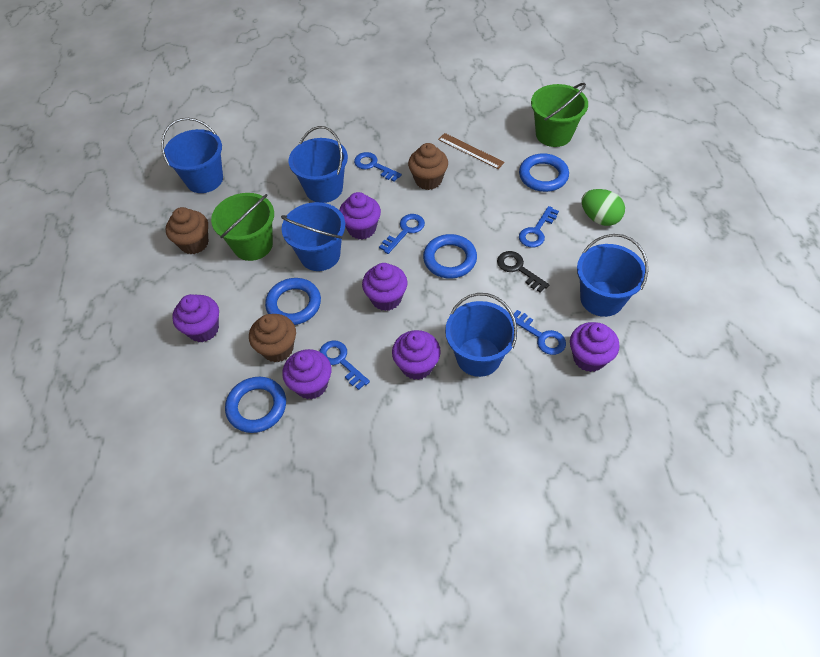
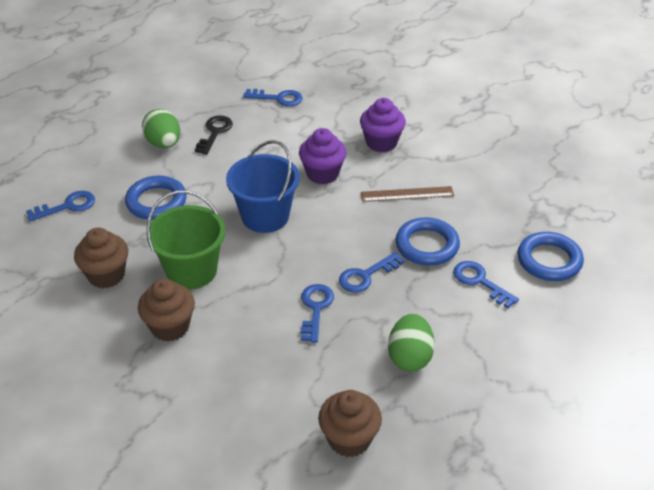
blue bucket: [161,118,223,193] [281,202,345,271] [289,126,348,203] [445,293,517,377] [577,234,648,317] = 5 -> [226,140,300,233] = 1
blue ring: [225,377,286,433] [265,278,321,325] [423,234,477,279] [519,153,569,192] = 4 -> [125,176,187,220] [396,217,460,266] [518,232,584,281] = 3
green bucket: [211,193,274,261] [531,83,588,147] = 2 -> [146,190,226,289] = 1
green egg: [582,189,625,226] = 1 -> [142,109,180,148] [388,314,435,372] = 2
purple cupcake: [172,294,219,342] [282,349,331,399] [339,192,381,240] [362,263,408,311] [392,330,441,380] [570,322,620,372] = 6 -> [299,128,347,184] [360,98,406,152] = 2

